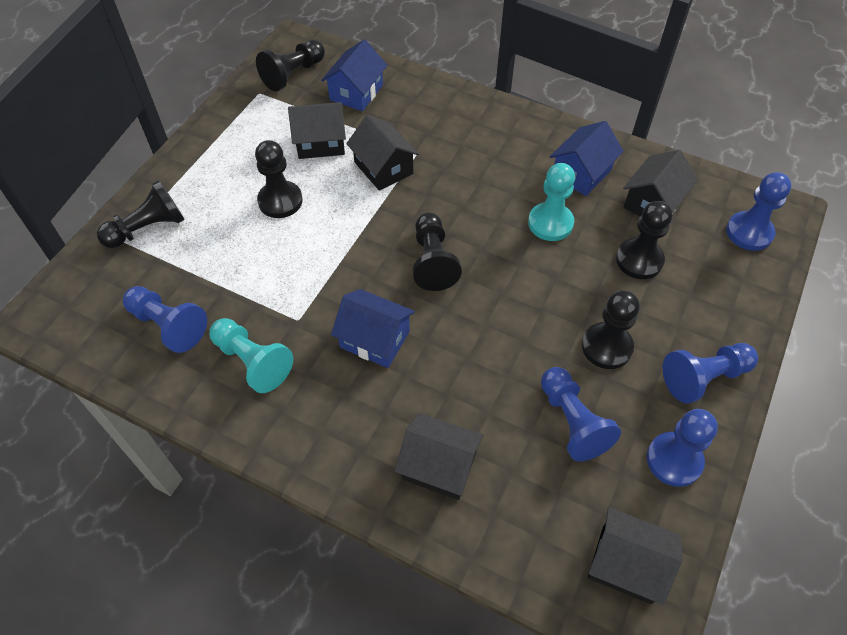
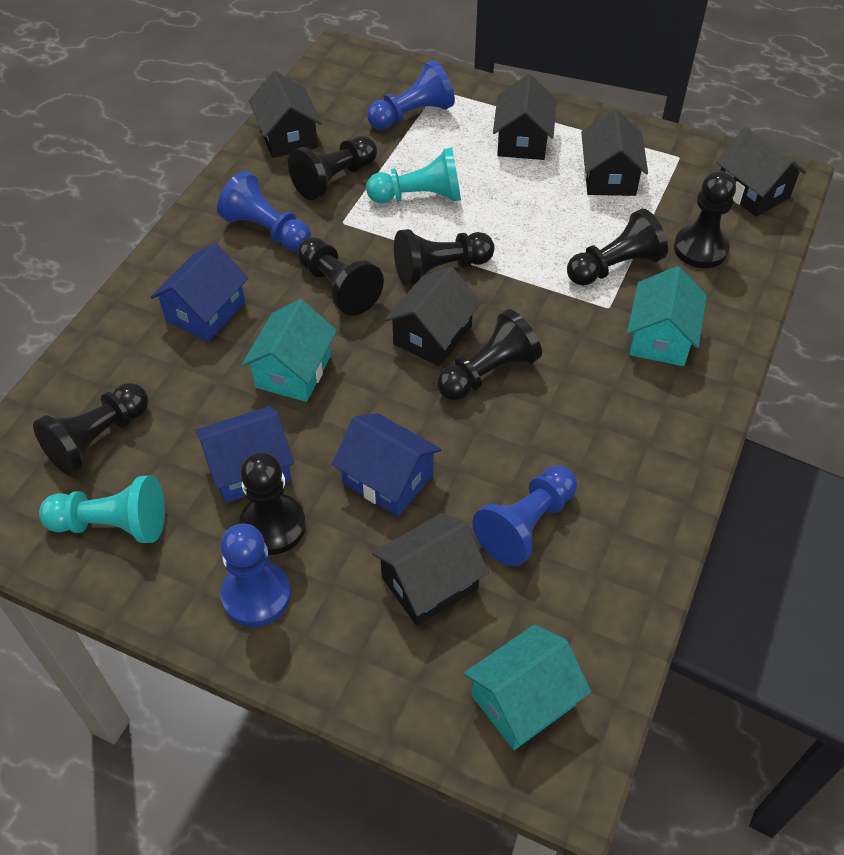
black house: [288,102,346,159] [346,115,419,191] [395,413,484,500] [588,507,683,605] [623,150,698,216] = 5 -> [249,71,322,158] [372,513,489,626] [384,267,481,366] [493,74,556,160] [581,109,648,196] [716,127,806,217] = 6
black pawn: [97,180,185,248] [255,140,303,218] [256,40,325,92] [413,212,462,291] [582,291,640,369] [616,201,673,279] = 6 -> [33,383,148,475] [239,452,306,555] [288,136,377,200] [297,237,384,316] [394,229,495,286] [437,309,542,401] [567,209,668,286] [674,171,736,268] = 8
blue pawn: [123,286,207,353] [541,367,621,462] [647,409,718,487] [663,343,758,404] [726,172,791,251] = 5 -> [217,171,311,251] [221,524,291,627] [367,60,455,130] [472,465,577,566] = 4
turquoise house: none = 0 -> [242,299,337,402] [464,625,591,750] [627,266,707,366] = 3

